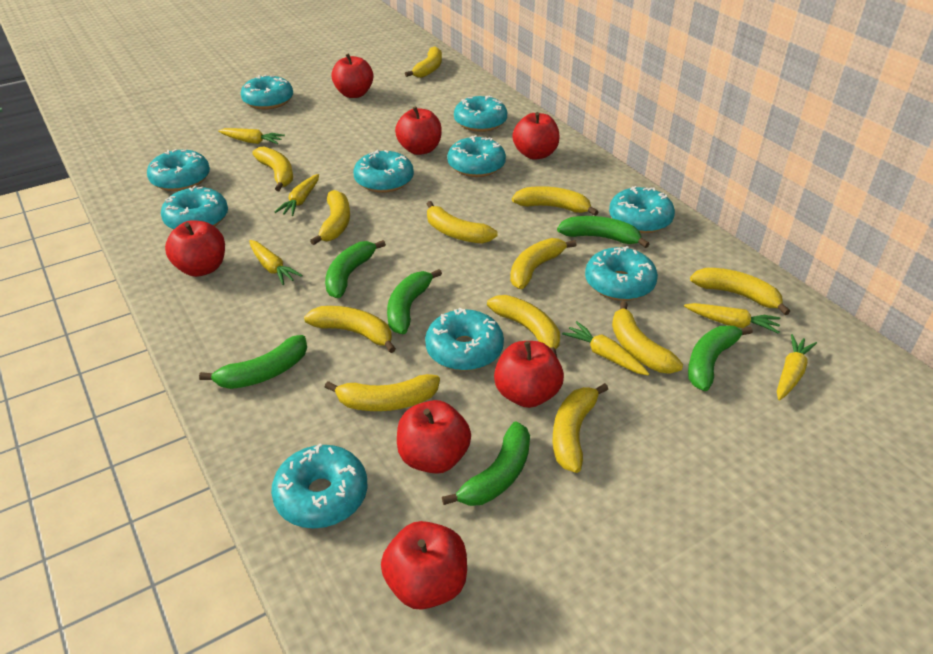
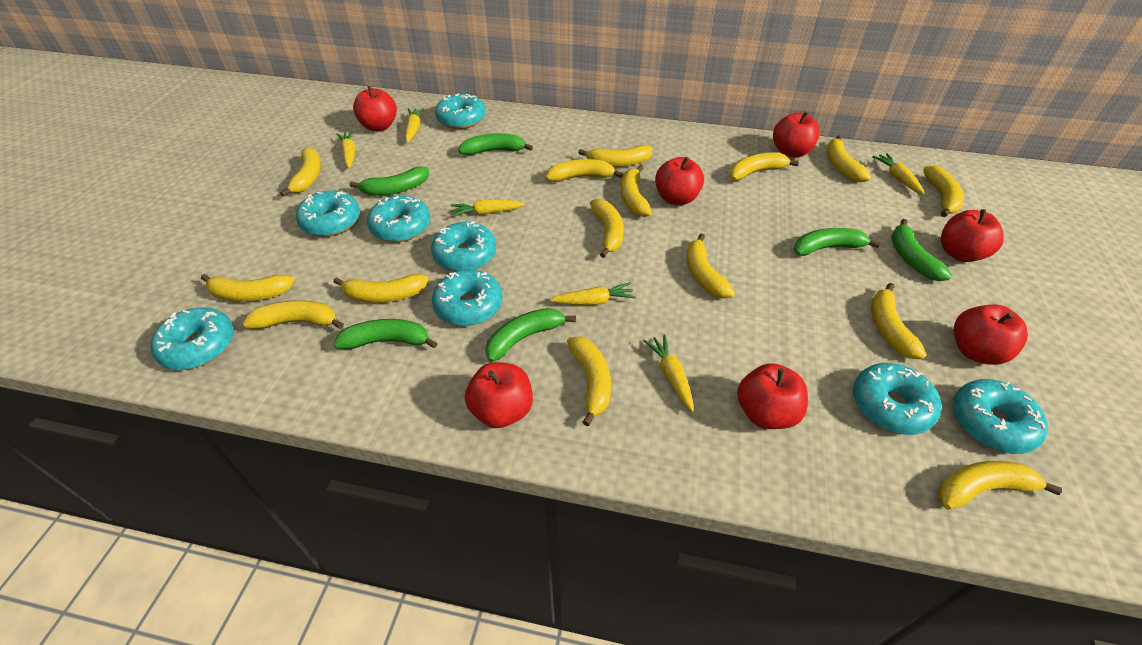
turquoise donut: [147,149,210,191] [161,185,228,230] [241,75,293,109] [271,443,368,528] [353,150,414,193] [425,308,504,371] [447,135,506,177] [454,95,507,132] [585,246,658,301] [609,186,675,233] = 10 -> [150,307,234,370] [296,190,360,237] [367,195,430,242] [431,221,496,272] [432,270,503,326] [435,94,485,129] [853,363,941,435] [953,379,1048,454] = 8
yellow banana: [252,146,293,191] [304,306,396,353] [310,190,350,245] [325,374,440,411] [405,46,442,78] [427,201,498,244] [487,295,560,357] [510,238,576,289] [512,186,598,216] [553,383,608,473] [612,301,683,374] [690,268,790,315] = 12 -> [201,274,295,302] [243,300,344,329] [280,147,321,197] [334,274,429,303] [545,159,623,182] [567,336,611,426] [578,145,653,167] [590,199,624,258] [621,165,652,217] [686,234,735,299] [729,152,799,181] [826,135,871,182] [871,283,927,359] [923,165,964,217] [938,461,1062,509] = 15

